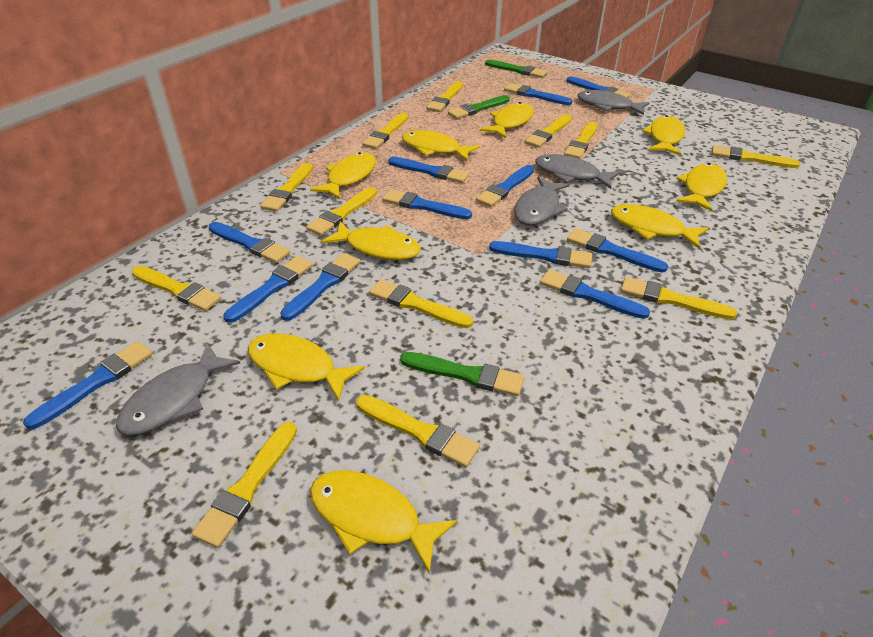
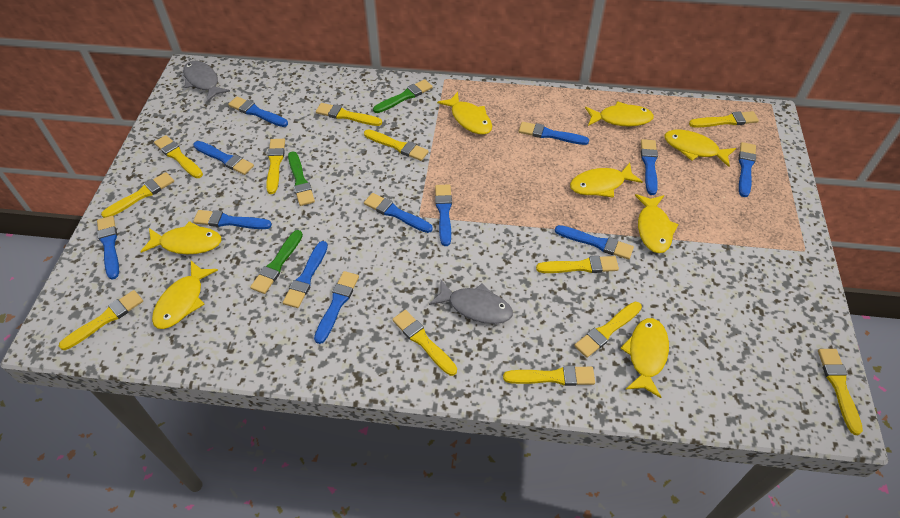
grey fish: [116,343,241,435] [514,176,570,225] [535,154,620,189] [577,90,650,115] = 4 -> [183,61,230,102] [429,280,513,324] = 2
yellow fish: [248,333,365,401] [310,152,376,200] [310,470,457,573] [322,221,421,260] [402,130,480,161] [480,102,534,138] [611,204,709,249] [642,115,685,155] [676,163,727,211] = 9 -> [140,221,221,254] [152,261,218,329] [437,92,492,135] [570,163,643,198] [585,101,654,127] [620,318,669,398] [635,194,679,253] [665,130,736,167] = 8

